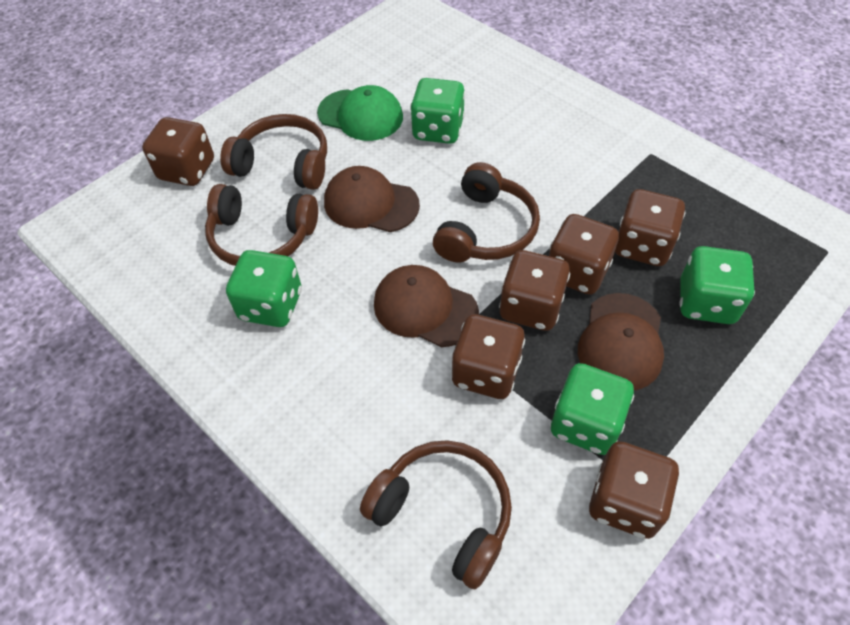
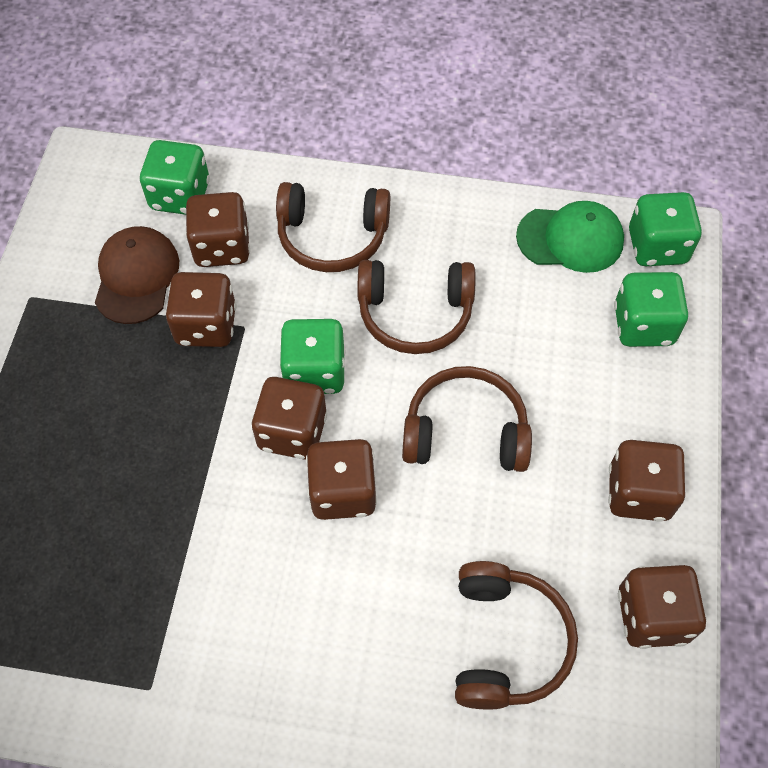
brown cap: [324,166,420,232] [374,265,479,348] [578,293,664,391] = 3 -> [95,226,179,324] = 1

